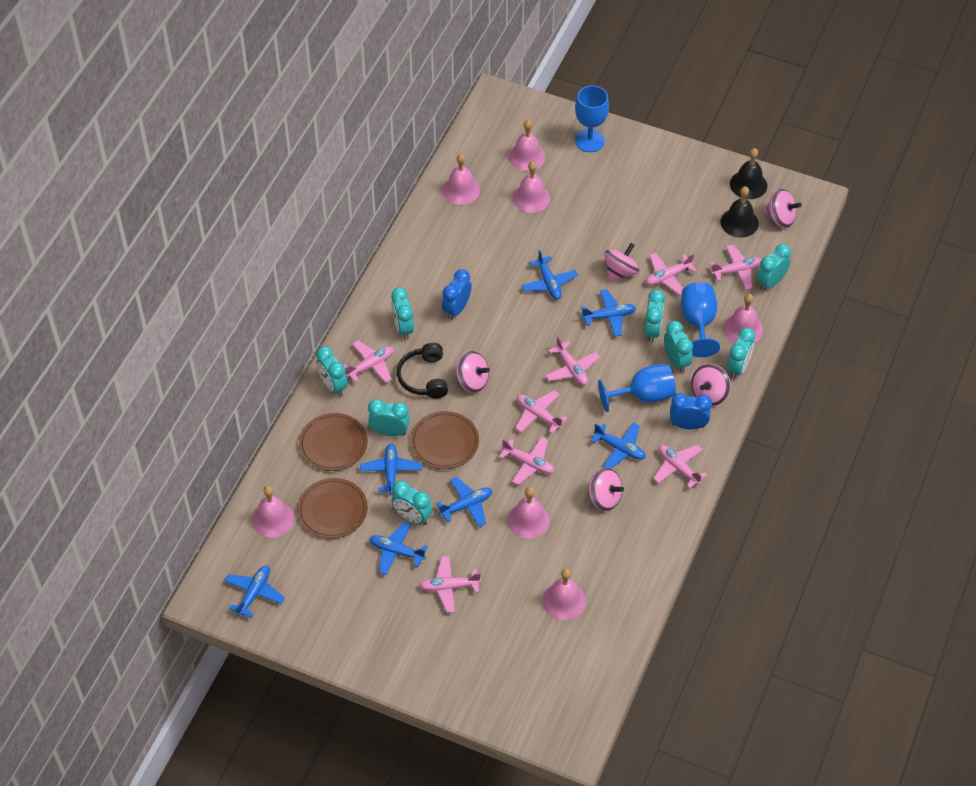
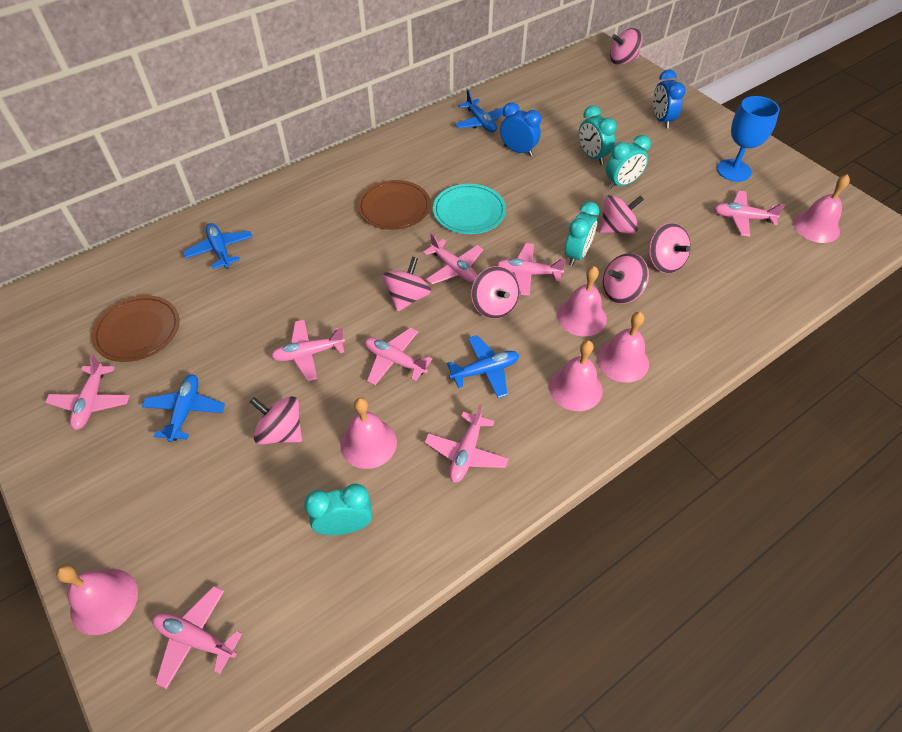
black bell: [721,186,759,238] [730,148,767,199] = 2 -> none = 0
black headphones: [397,343,448,399] = 1 -> none = 0
blue goblet: [575,86,609,152] [598,364,676,412] [681,282,720,357] = 3 -> [717,96,780,182] = 1
blue plane: [224,566,285,618] [360,444,422,494] [369,521,428,575] [436,477,492,527] [521,250,578,300] [581,289,636,337] [590,422,646,469] = 7 -> [142,375,225,442] [183,223,253,269] [447,335,519,398] [455,90,504,132] = 4
brown plate: [297,478,368,539] [299,413,368,471] [410,411,479,469] = 3 -> [92,295,179,362] [358,180,431,230] = 2
pink bell: [252,486,294,538] [443,154,480,205] [508,487,550,539] [509,120,546,171] [513,161,550,213] [542,568,586,620] [724,294,763,343] = 7 -> [56,565,138,635] [340,398,397,469] [549,340,603,411] [557,266,607,336] [597,312,649,383] [793,174,850,243] = 6
pink spinning top: [456,351,490,393] [588,467,624,511] [604,243,639,282] [691,364,731,406] [765,188,802,228] = 5 -> [250,396,302,445] [382,256,431,312] [471,266,519,319] [599,195,644,234] [603,253,649,304] [610,28,643,65] [649,223,691,273] = 7
turquoise clock: [316,346,348,397] [368,399,410,436] [391,287,414,340] [392,481,432,525] [644,290,665,343] [664,321,693,373] [727,328,755,379] [757,244,791,291] = 8 -> [304,483,372,535] [565,201,599,266] [579,105,617,165] [606,135,651,189] = 4
turquoise plate: none = 0 -> [433,184,506,234] = 1

